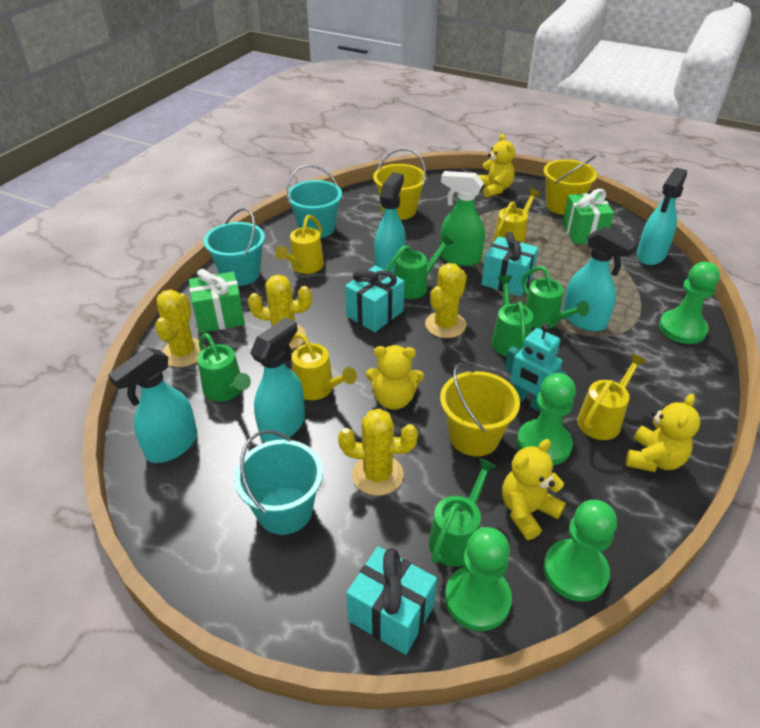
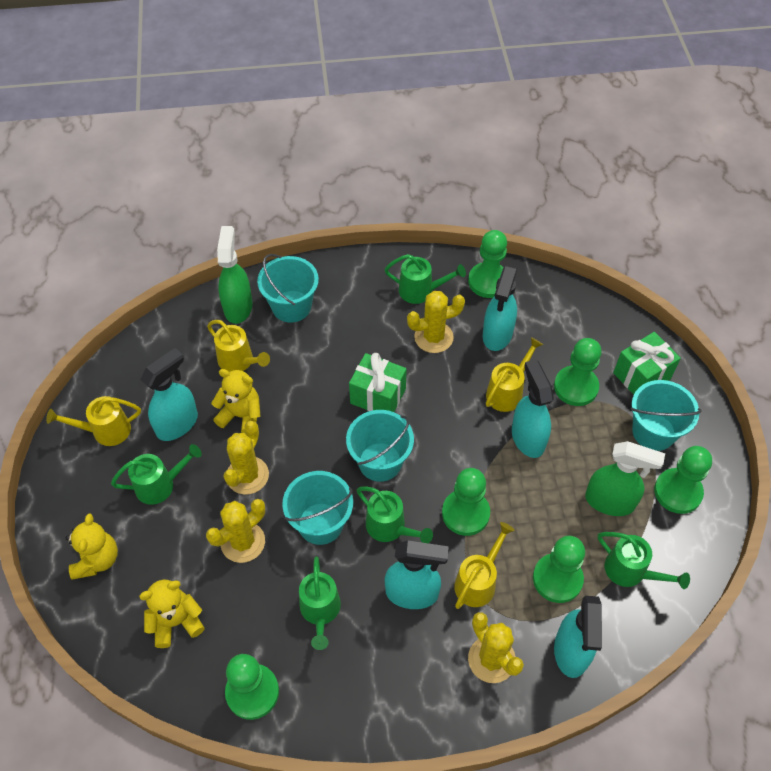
green pawn: [445,527,512,631] [517,373,576,465] [543,500,617,602] [659,262,720,344] = 4 -> [225,654,279,720] [442,468,490,536] [468,230,507,298] [533,536,585,603] [554,338,602,406] [654,446,712,514] = 6
green spray bottle: [440,171,485,266] = 1 -> [217,226,252,324] [585,441,665,516] = 2
turquoise bucket: [204,208,265,286] [234,430,323,535] [287,165,342,238] = 3 -> [257,254,319,323] [282,471,353,545] [346,410,414,482] [631,380,702,451] = 4
turquoise gift: [345,266,404,332] [346,546,437,655] [481,232,538,297] = 3 -> none = 0
turquoise robot: [505,323,566,412] = 1 -> none = 0
yellow bucket: [373,148,426,220] [440,363,520,456] [544,155,597,215] = 3 -> none = 0
yellow teddy bear: [366,345,424,410] [478,134,515,197] [502,439,566,540] [626,394,700,472] = 4 -> [65,513,118,580] [139,579,205,648] [211,369,260,434] = 3

